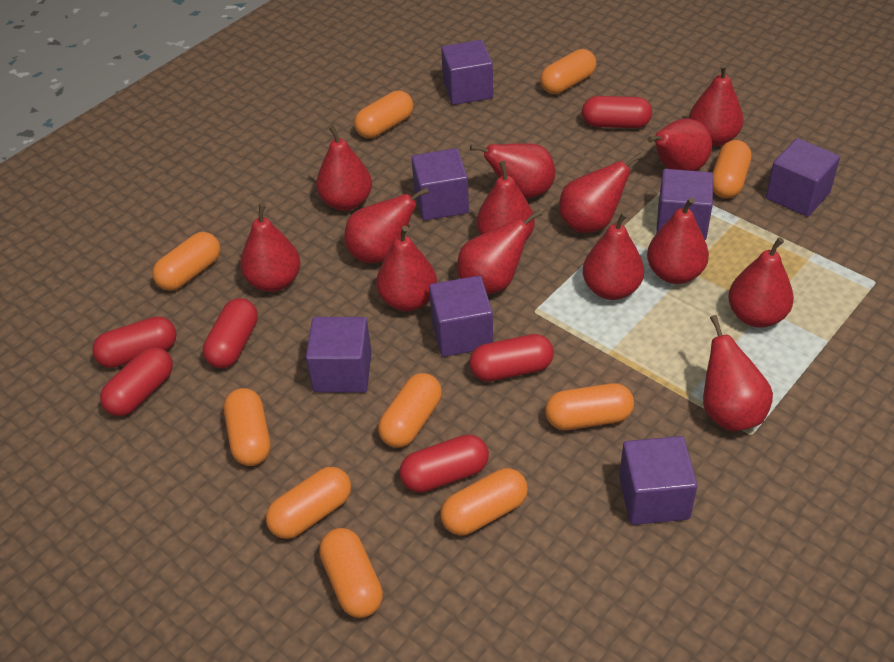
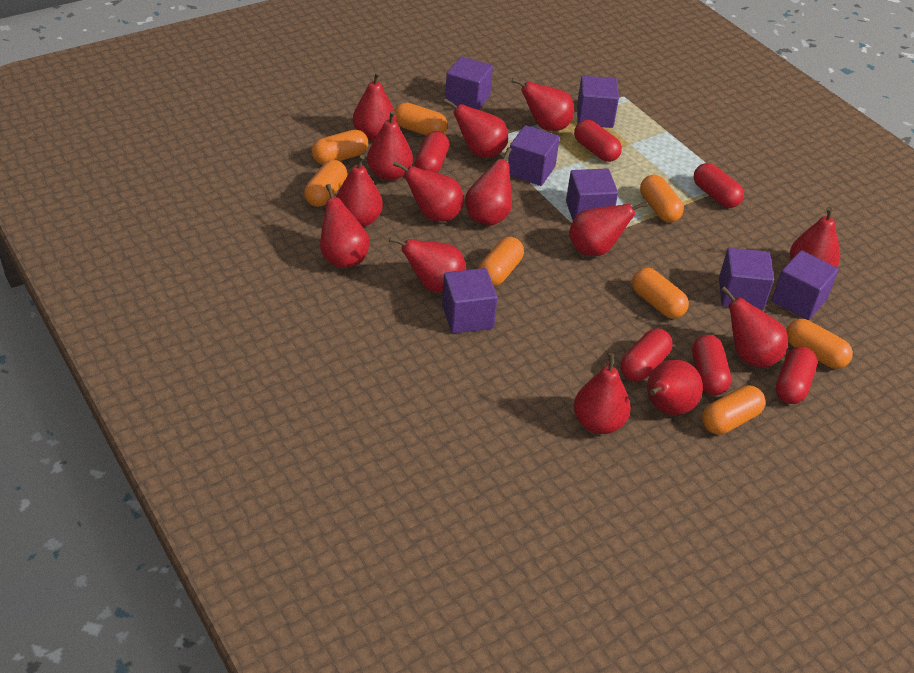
orange capsule: [152,232,220,291] [224,388,270,466] [266,467,351,539] [319,528,383,618] [354,91,413,138] [378,373,442,448] [441,468,528,535] [540,49,596,94] [545,383,634,430] [712,140,751,198] = 10 -> [304,160,347,207] [312,129,368,164] [394,102,448,136] [478,237,524,286] [632,268,689,319] [640,175,684,222] [702,385,765,434] [786,319,853,369] = 8

